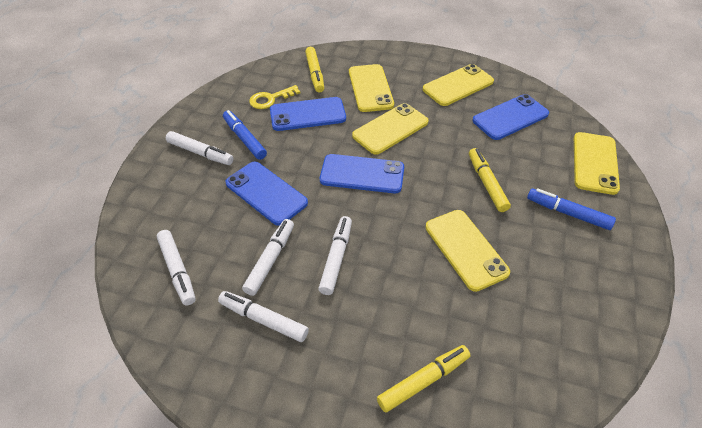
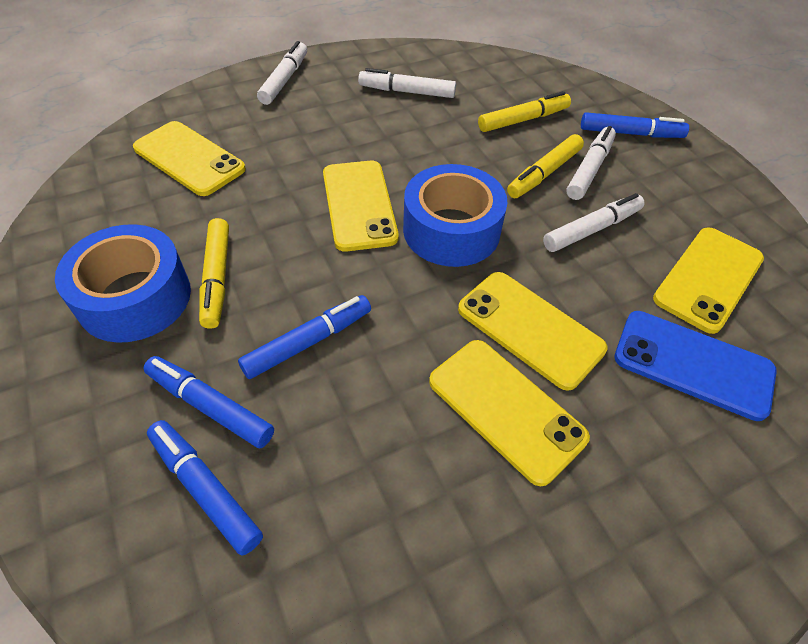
blue marker: [223,110,267,160] [527,188,616,230] = 2 -> [144,356,274,448] [147,420,263,556] [238,295,371,379] [581,112,689,138] = 4
blue phone: [226,162,308,226] [270,97,346,131] [320,154,404,193] [472,94,549,140] = 4 -> [614,311,777,421] = 1
blue tape: none = 0 -> [55,224,191,343] [403,164,508,267] = 2
white marker: [157,230,196,306] [166,131,234,165] [218,291,309,342] [242,219,294,296] [318,216,352,295] = 5 -> [257,41,307,105] [358,68,456,98] [543,193,645,252] [566,126,616,200] = 4
yellow key: [249,85,300,109] = 1 -> none = 0

